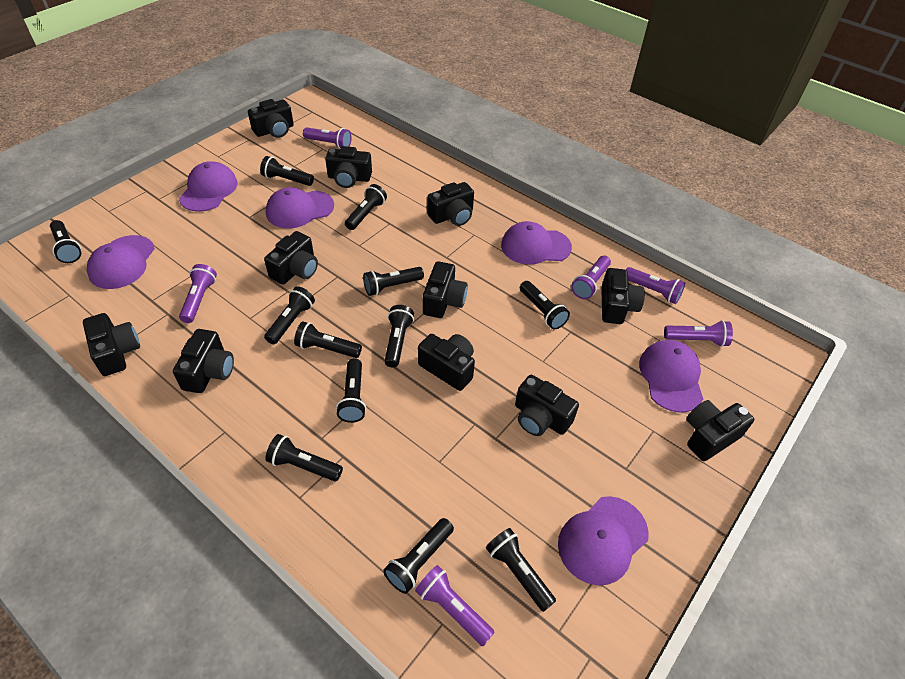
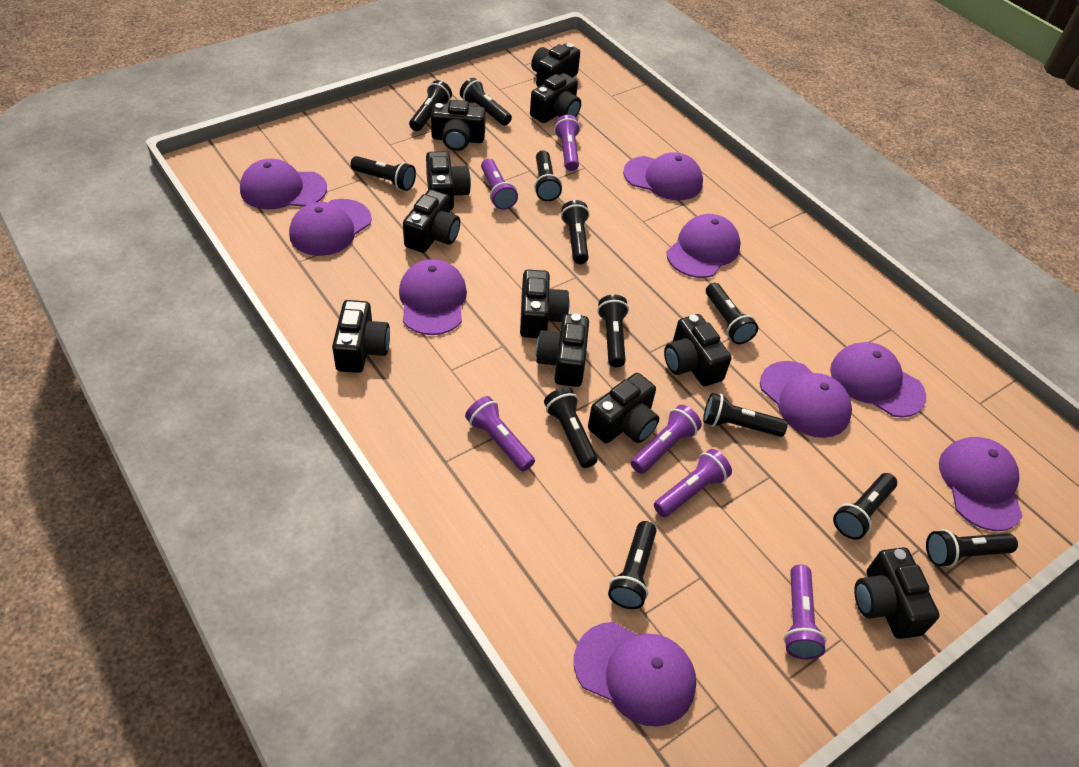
purple cap: [87,235,155,289] [179,161,237,212] [266,187,334,228] [501,221,572,265] [558,496,649,585] [639,340,703,413] = 6 -> [240,159,327,209] [289,199,372,256] [399,259,467,335] [574,622,696,727] [623,152,703,200] [666,214,741,278] [760,361,852,438] [830,342,926,417] [939,437,1023,531] = 9

